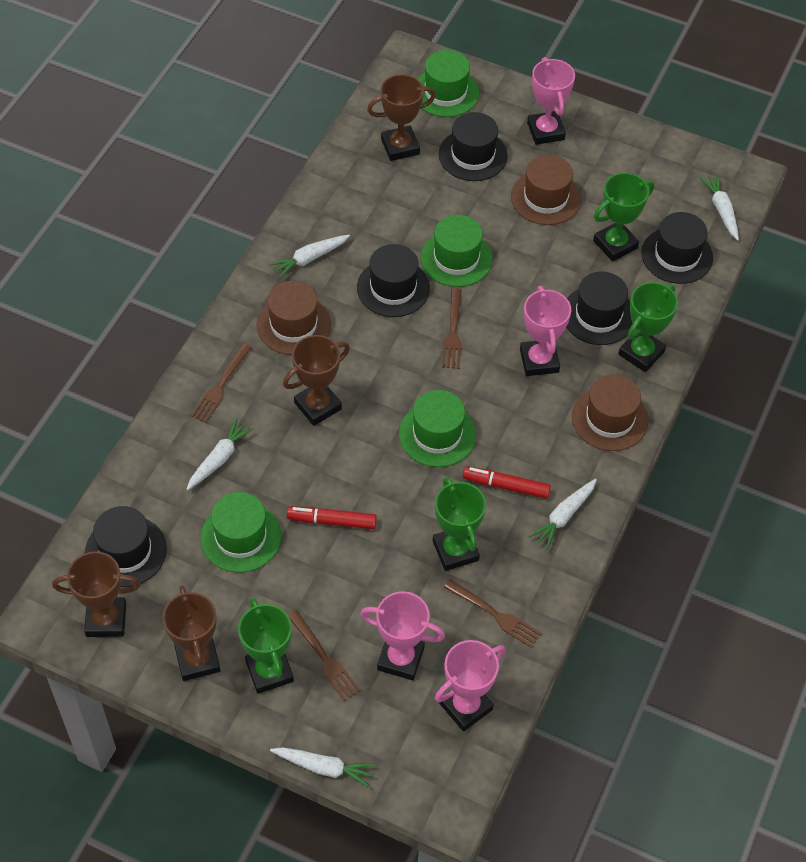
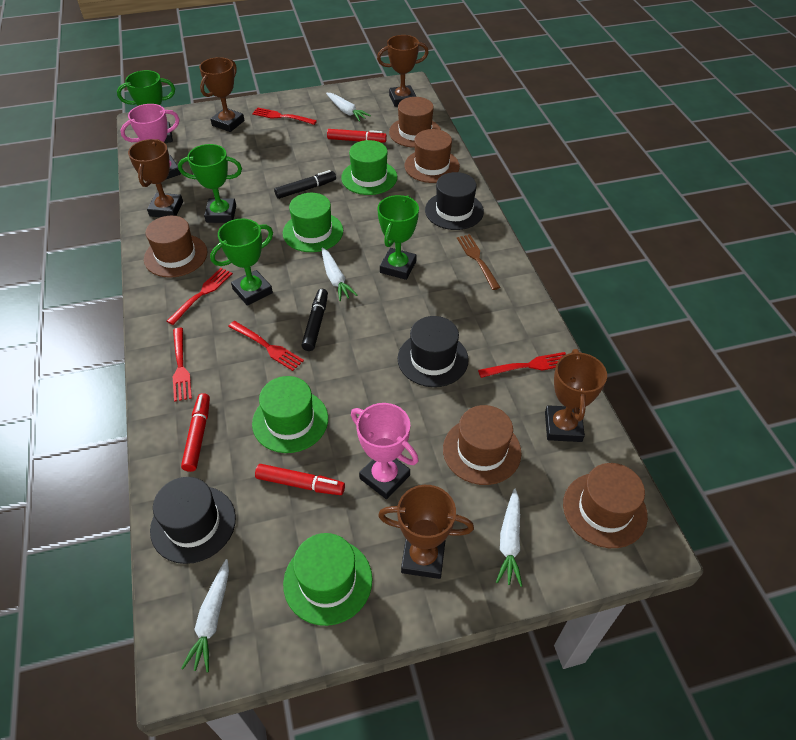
black hat: [85,506,167,587] [357,244,430,317] [439,112,508,181] [566,272,633,345] [641,212,713,284] = 5 -> [150,477,236,564] [398,316,469,387] [425,172,484,230] = 3
black marker: none = 0 -> [274,170,336,199] [302,289,328,351] = 2
brown fork: [191,343,252,423] [288,610,360,701] [442,288,462,369] [444,579,542,648] = 4 -> [457,234,501,290] = 1
brown hat: [257,281,331,355] [511,155,581,225] [572,374,649,451] = 3 -> [144,216,207,278] [389,97,441,148] [405,129,460,183] [443,405,522,485] [563,463,648,548] = 5
brown trophy: [52,551,140,637] [162,585,220,681] [283,335,350,426] [367,74,436,161] = 4 -> [128,139,183,217] [199,57,245,132] [377,35,429,107] [378,485,474,579] [545,349,607,442] = 5
pink trophy: [360,591,445,680] [435,640,506,731] [520,286,571,376] [527,57,575,145] = 4 -> [120,104,181,179] [351,403,418,499] = 2
red fork: none = 0 -> [167,268,233,325] [173,328,192,402] [228,321,304,371] [252,107,317,125] [478,352,566,378] = 5
red marker: [287,506,377,529] [463,466,551,499] = 2 -> [181,393,210,472] [255,464,345,495] [327,129,387,142] = 3
white carrot: [187,418,254,490] [269,235,350,278] [270,747,375,787] [529,479,597,549] [700,174,739,241] = 5 -> [181,559,229,672] [322,248,358,301] [326,93,371,122] [496,489,522,587] = 4

